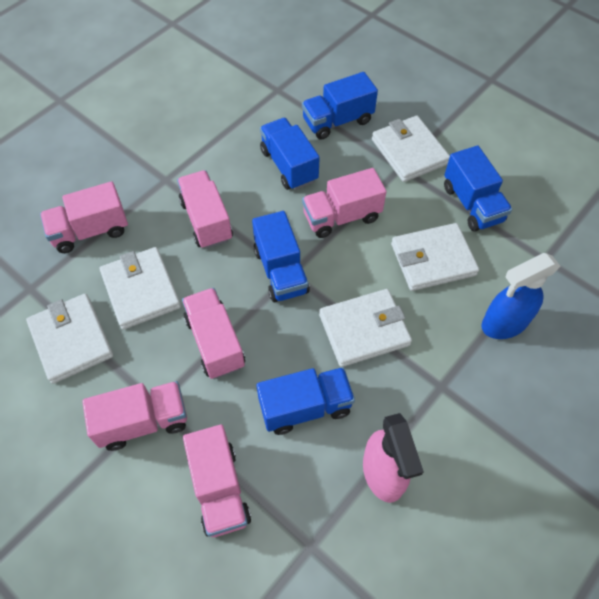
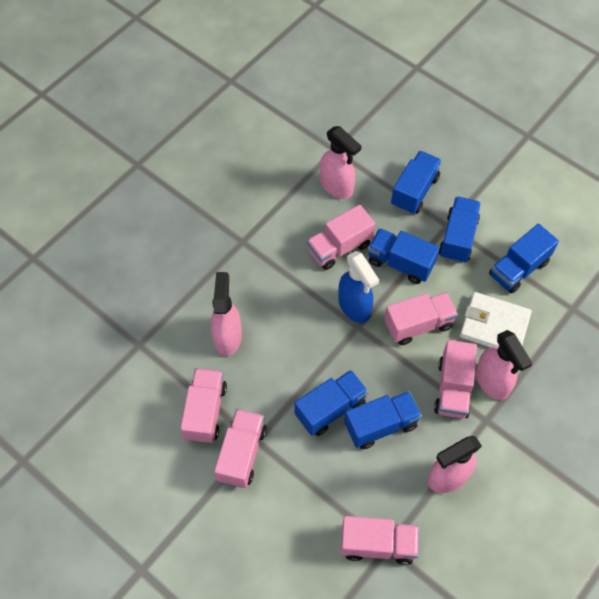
blue truck: [252,211,310,302] [256,367,355,435] [260,118,320,190] [302,72,378,140] [444,145,512,232] = 5 -> [294,370,368,436] [344,391,422,449] [368,228,440,284] [391,151,442,214] [439,196,481,263] [489,224,559,293] = 6
pink spray bottle: [363,413,424,503] = 1 -> [211,272,242,356] [320,126,362,199] [428,436,482,493] [476,330,533,400] = 4
white wallet: [26,294,113,384] [100,247,181,330] [319,289,412,367] [372,116,450,182] [391,223,479,291] = 5 -> [460,292,532,348] = 1

